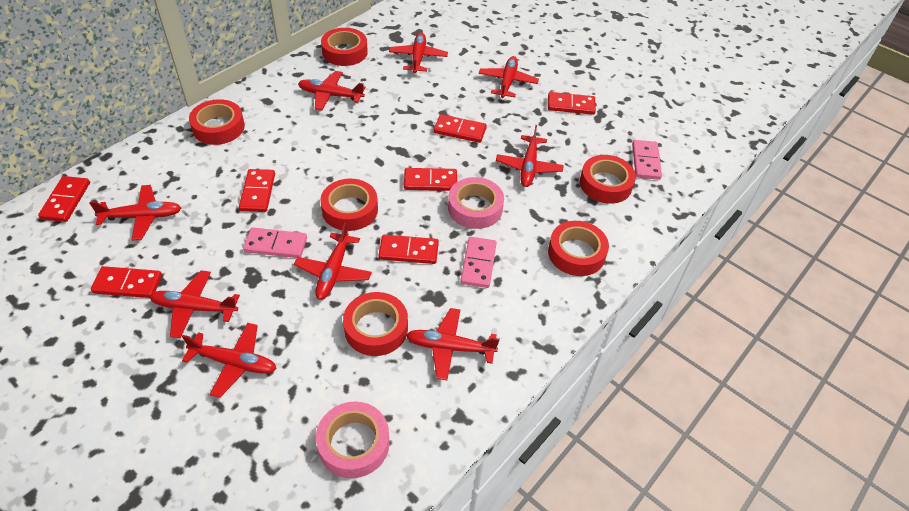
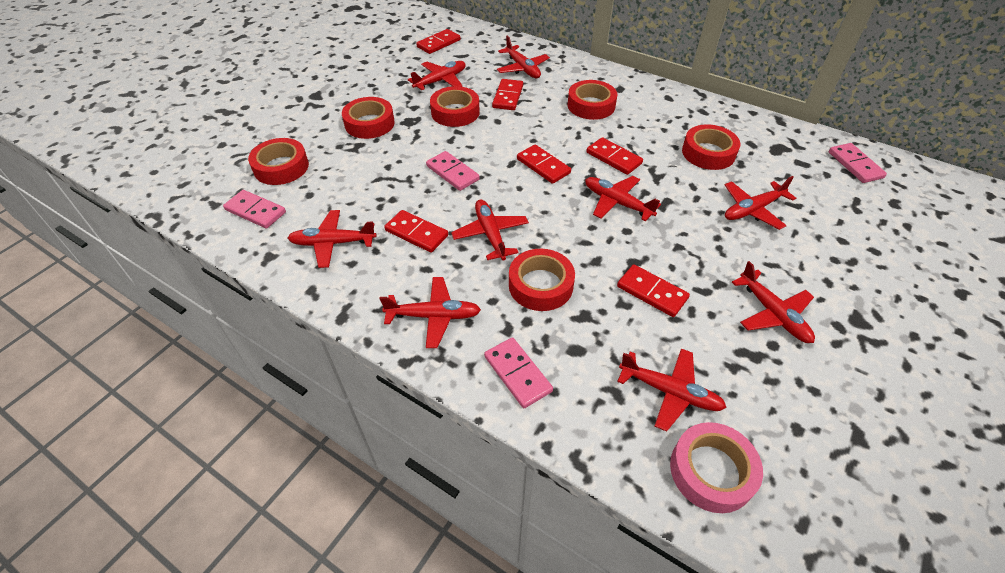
pink domino: [243,227,307,258] [460,237,497,288] [632,140,662,180] = 3 -> [223,190,286,228] [426,151,480,191] [484,337,553,408] [829,143,887,183] = 4
pink tape: [316,402,390,478] [448,177,504,229] = 2 -> [670,422,763,513] = 1
red domino: [38,176,90,222] [91,266,162,298] [239,169,275,212] [378,235,439,264] [404,168,457,191] [434,114,487,143] [548,92,596,115] = 7 -> [384,210,448,253] [416,29,461,54] [492,79,523,110] [517,145,571,184] [586,137,643,175] [617,264,690,317] = 6

